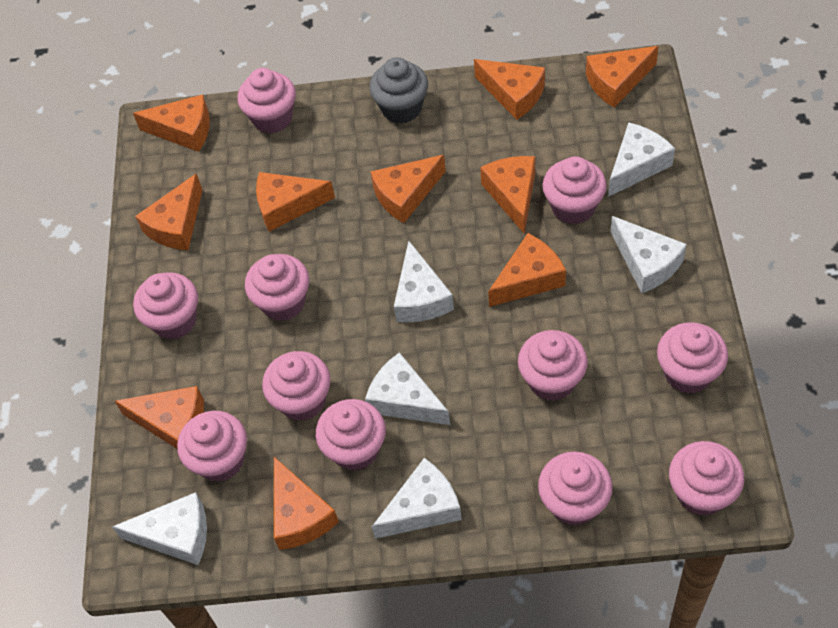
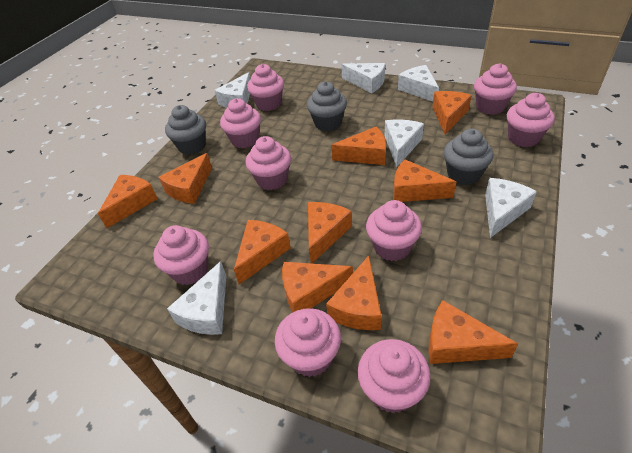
grey cupcake: [369,57,428,124] = 1 -> [165,105,206,155] [307,81,347,131] [444,129,494,185] = 3
pink cupcake: [133,272,198,340] [177,411,247,482] [237,68,296,134] [245,254,309,321] [262,351,331,421] [316,399,386,471] [518,330,588,401] [538,452,613,526] [543,156,607,224] [657,322,728,394] [669,441,744,516] = 11 -> [153,225,209,285] [220,98,261,148] [246,136,291,190] [247,64,284,111] [275,308,341,377] [358,339,431,413] [366,200,422,261] [474,63,517,115] [507,93,555,147] = 9

